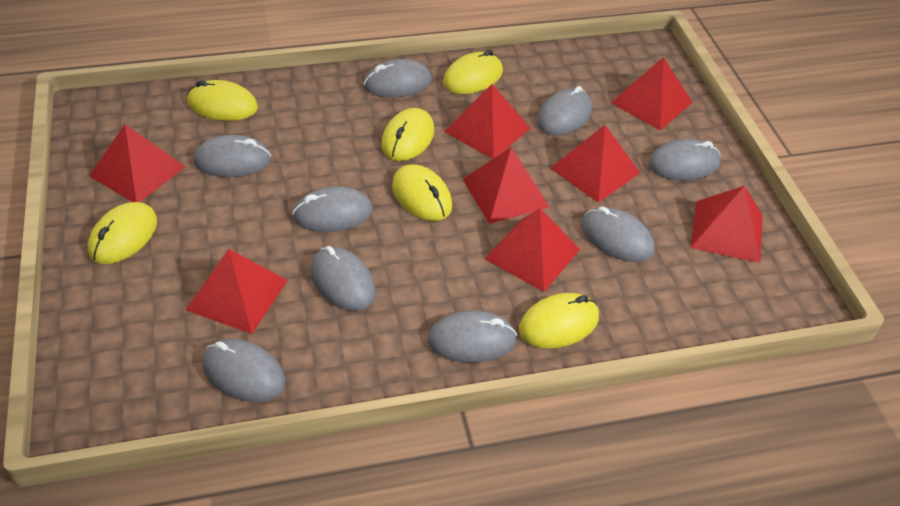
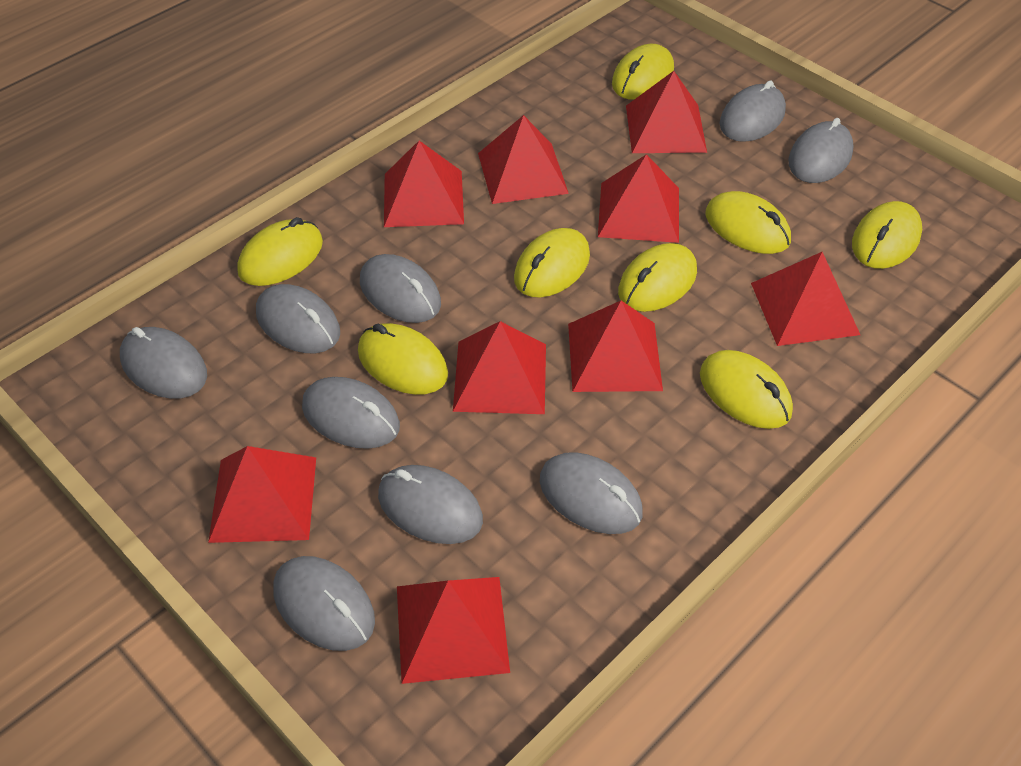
red pyramid: [89,124,185,202] [186,249,288,334] [444,84,531,159] [463,147,549,224] [484,208,580,292] [550,125,640,203] [611,57,693,130] [691,186,763,263] = 8 -> [208,446,316,543] [384,141,464,227] [397,577,510,684] [453,321,546,414] [478,115,569,204] [568,301,663,392] [598,154,679,243] [626,71,707,153] [751,252,860,346] = 9
yellow mouse: [88,202,157,264] [187,80,258,121] [381,108,434,161] [392,164,452,221] [443,50,503,94] [519,293,599,348] = 6 -> [237,217,323,286] [358,323,448,395] [514,228,590,298] [612,44,674,100] [618,243,697,312] [700,350,793,429] [705,191,791,254] [852,201,922,269] = 8

